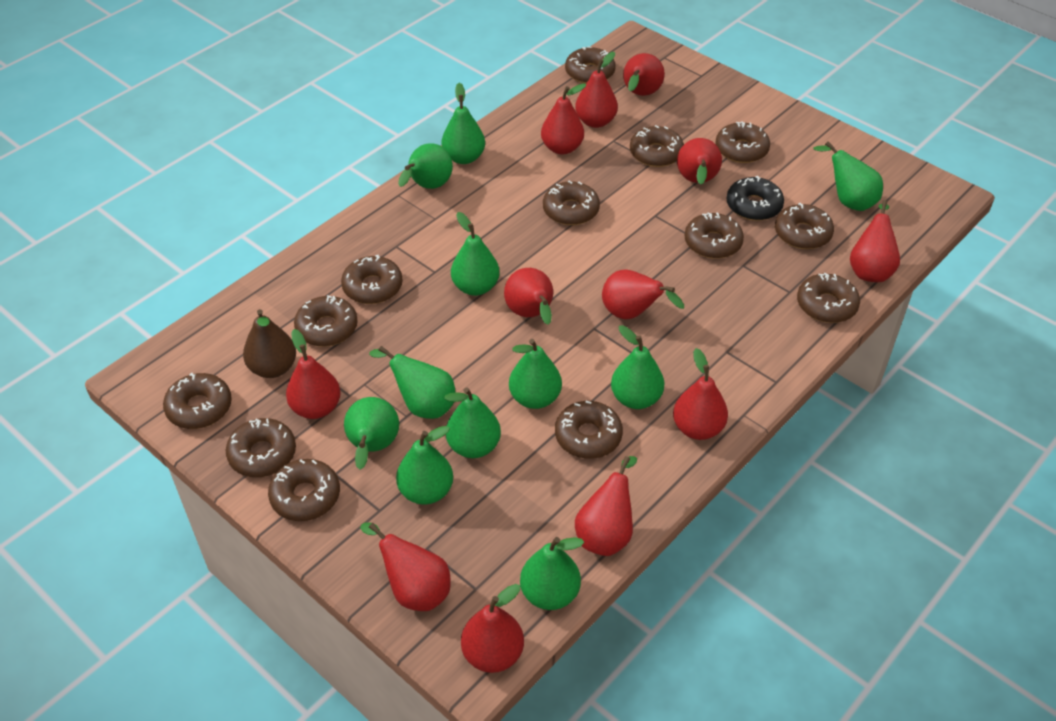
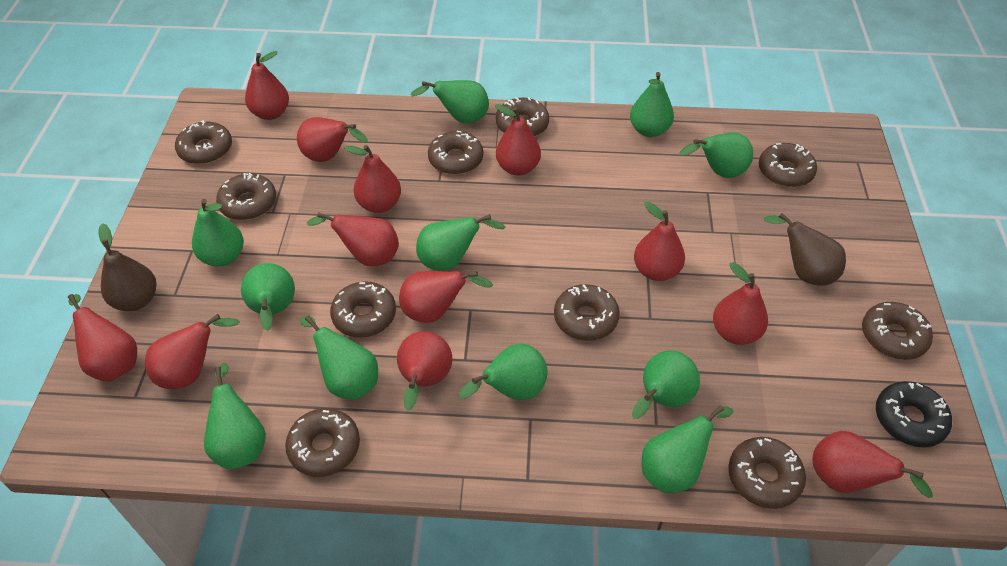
brown donut: [163,373,232,429] [226,418,296,477] [268,459,340,521] [294,295,358,347] [341,255,403,304] [543,181,600,225] [555,401,623,459] [565,46,616,84] [630,125,684,167] [684,212,744,259] [715,121,770,163] [775,203,834,249] [797,273,860,323] = 13 -> [175,120,232,164] [216,173,276,220] [285,408,360,477] [330,281,396,338] [428,131,484,175] [496,97,549,136] [554,284,620,341] [728,437,806,509] [759,143,817,187] [862,302,933,360] = 10
brown pear: [243,309,296,378] = 1 -> [98,223,156,311] [764,213,846,286] = 2

